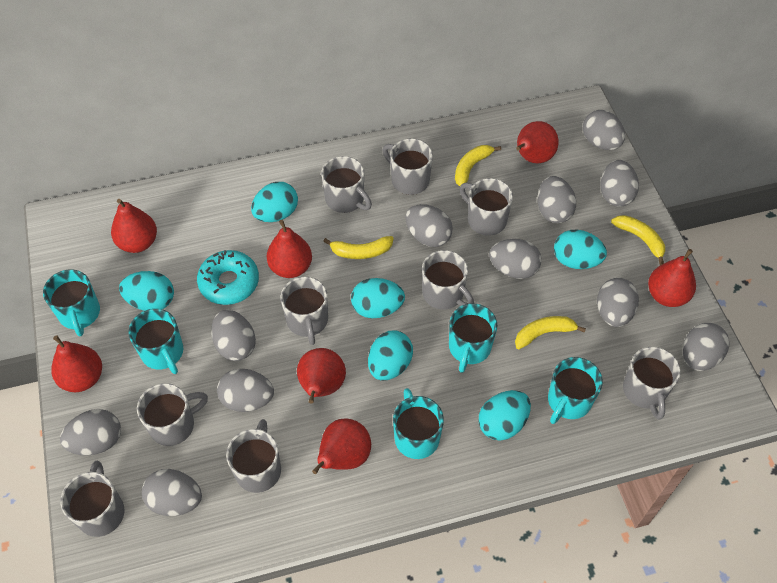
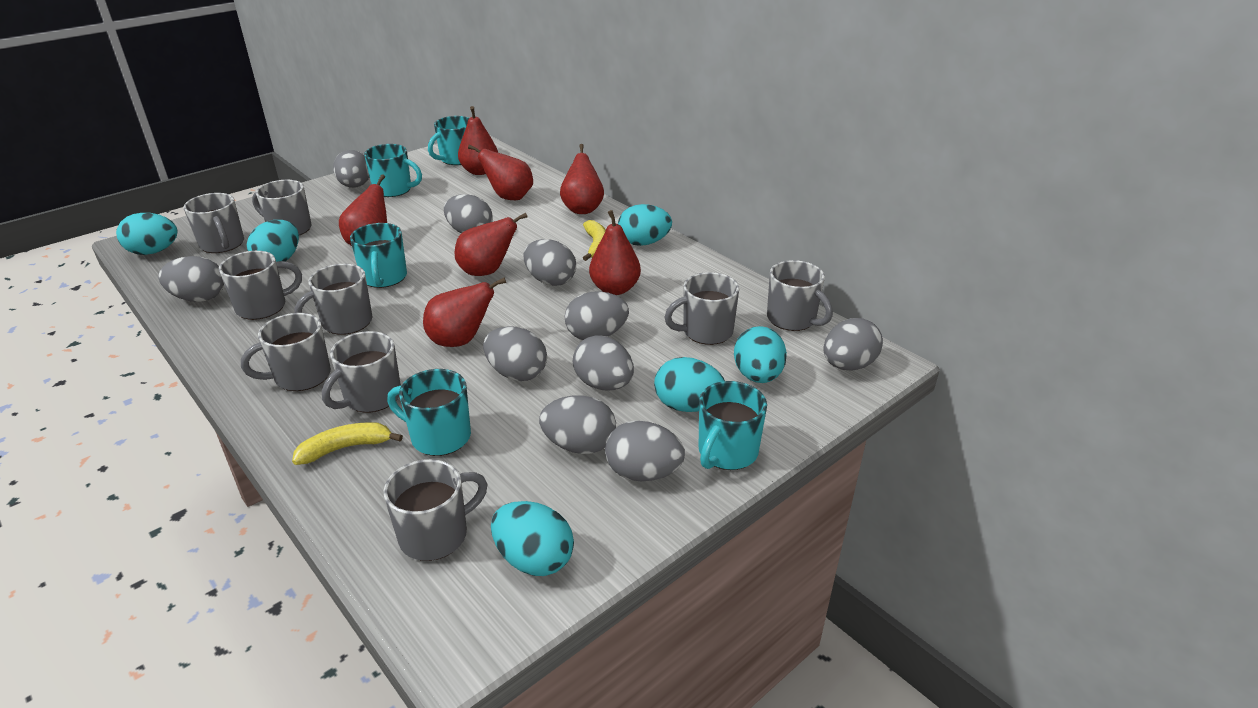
grey egg: [60,409,121,455] [142,469,202,516] [211,310,256,361] [217,369,274,412] [405,204,453,247] [489,239,542,279] [537,176,576,223] [583,110,625,150] [597,278,639,327] [600,160,639,207] [683,323,730,371] = 11 -> [158,256,224,302] [333,150,369,188] [444,194,493,233] [483,326,547,381] [523,239,576,286] [539,395,616,454] [565,291,629,340] [573,335,634,390] [605,421,685,481] [823,318,883,371] = 10
turquoise donut: [197,250,259,305] = 1 -> none = 0
yellow banana: [323,236,394,259] [455,145,501,186] [515,316,586,349] [611,215,665,265] = 4 -> [292,422,403,465] [583,220,606,261] = 2

